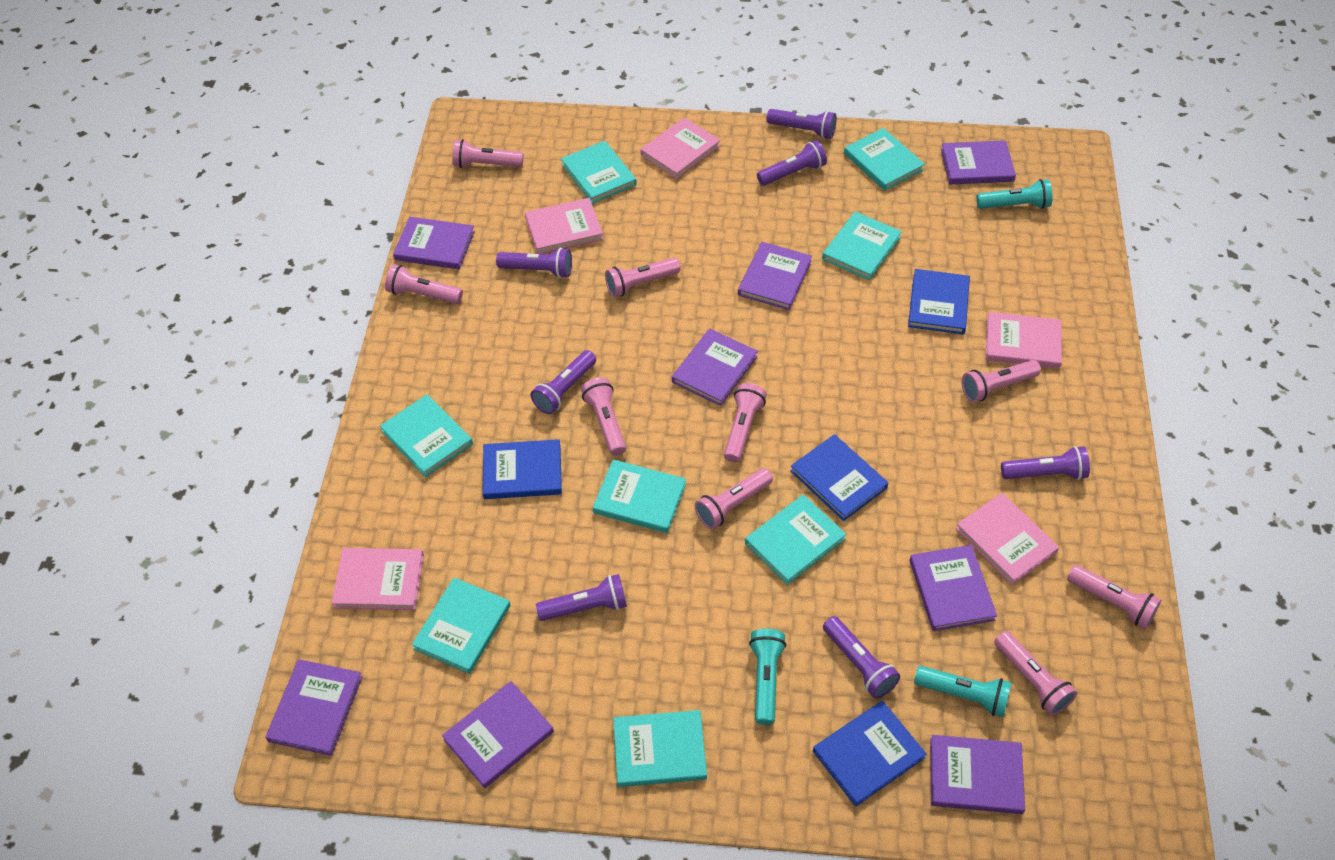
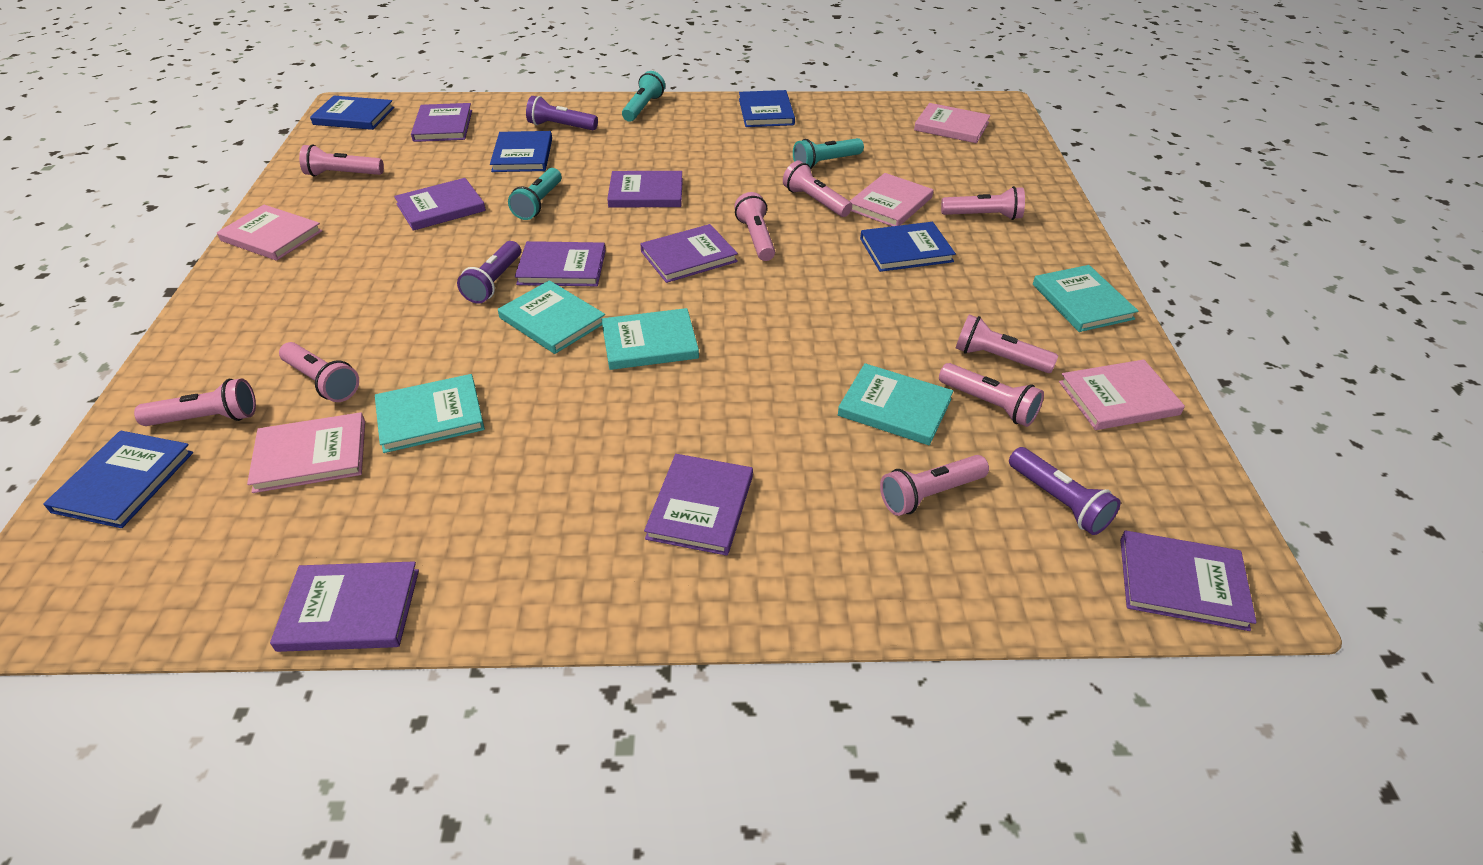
blue book: [483,439,562,499] [790,434,888,521] [813,701,926,807] [908,269,970,334] = 4 -> [43,431,193,528] [310,96,394,130] [490,131,552,172] [739,90,795,127] [860,222,956,272] = 5
purple flashlight: [496,248,572,278] [531,350,596,414] [536,574,627,621] [757,140,827,186] [767,109,837,139] [823,616,900,699] [1001,446,1090,480] = 7 -> [457,241,521,304] [526,96,598,130] [1009,447,1121,535] = 3
turquoise book: [380,395,473,477] [412,577,511,674] [561,141,637,204] [593,459,686,533] [613,710,707,787] [745,495,846,585] [822,212,902,280] [844,128,925,191] = 8 -> [375,374,485,453] [498,280,605,354] [602,308,699,370] [838,363,953,445] [1033,265,1138,332] = 5

